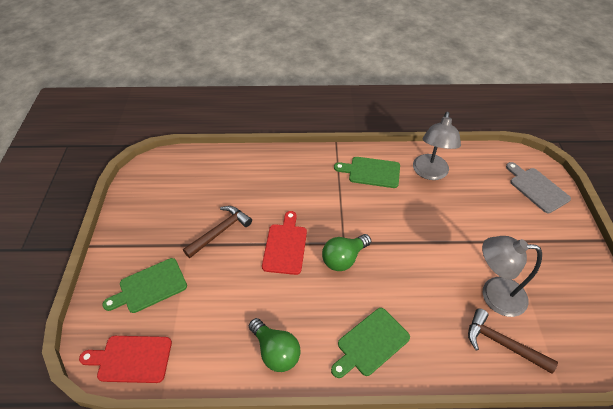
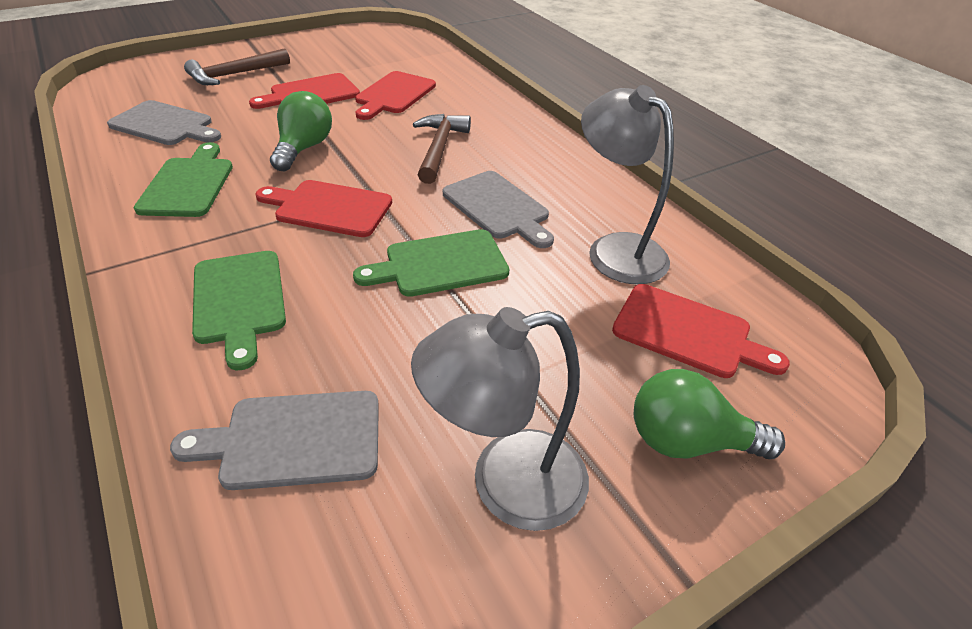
grey cutting board: [506,162,571,213] = 1 -> [107,100,221,145] [170,391,379,490] [443,171,554,248] = 3
red cutting board: [79,336,172,383] [262,211,307,275] = 2 -> [249,73,360,109] [255,180,392,237] [355,71,436,120] [612,284,790,378] = 4

